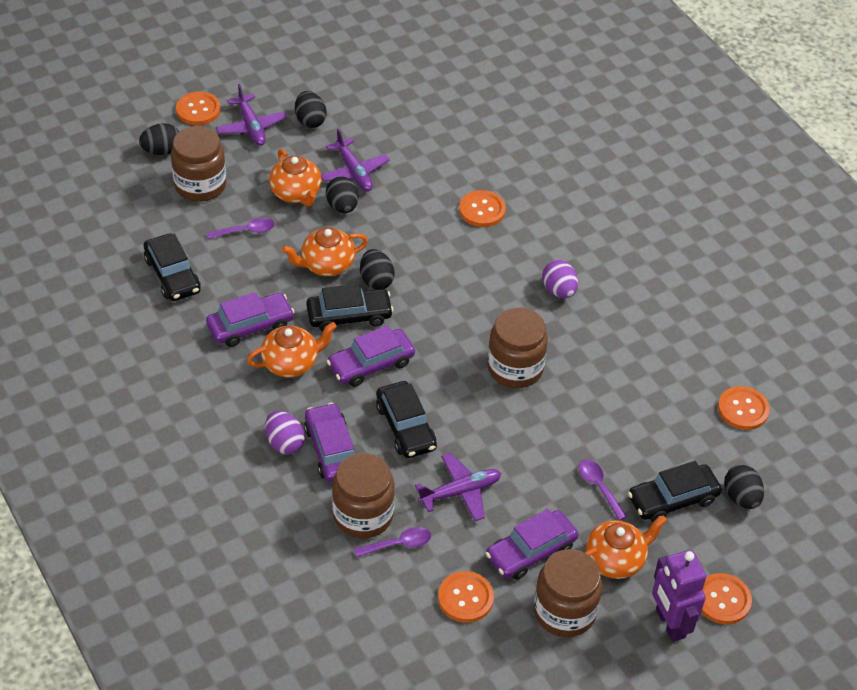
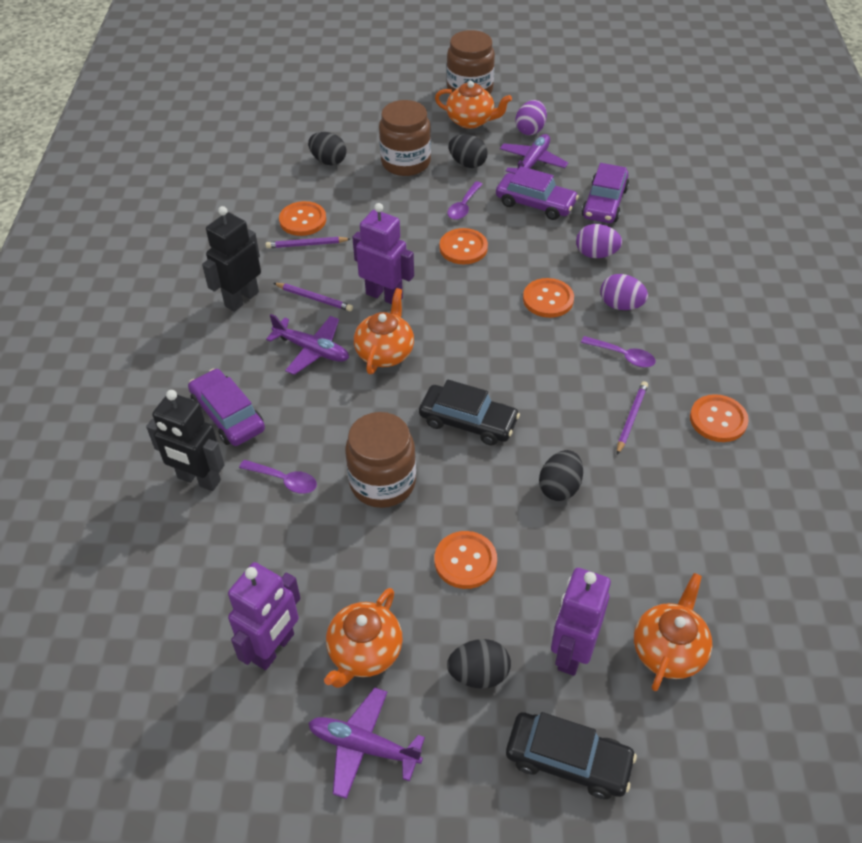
black car: [144,234,201,301] [306,284,394,332] [376,381,437,458] [628,461,722,522] = 4 -> [419,379,520,445] [506,712,637,799] = 2
black egg: [139,123,179,155] [295,91,327,128] [326,176,359,213] [360,249,395,290] [724,465,764,509] = 5 -> [308,132,347,165] [447,639,511,689] [449,134,488,168] [539,450,583,501] = 4
black robot: none = 0 -> [146,390,225,491] [202,206,261,312] = 2
brown jar: [171,126,226,202] [332,453,395,538] [487,307,548,388] [534,549,602,637] = 4 -> [345,412,416,508] [379,100,431,176] [447,30,495,94] = 3
purple car: [206,292,294,347] [304,403,355,482] [327,325,415,387] [486,509,578,580] = 4 -> [188,369,265,446] [496,166,579,220] [582,163,629,223] = 3
purple egg: [265,411,305,454] [542,260,578,298] = 2 -> [515,100,547,135] [576,224,622,258] [600,274,648,310] = 3
purple pencil: none = 0 -> [266,237,350,248] [274,283,353,311] [617,381,648,455] = 3
purple robot: [652,550,707,642] = 1 -> [228,562,300,670] [352,203,414,304] [551,568,611,676] = 3

